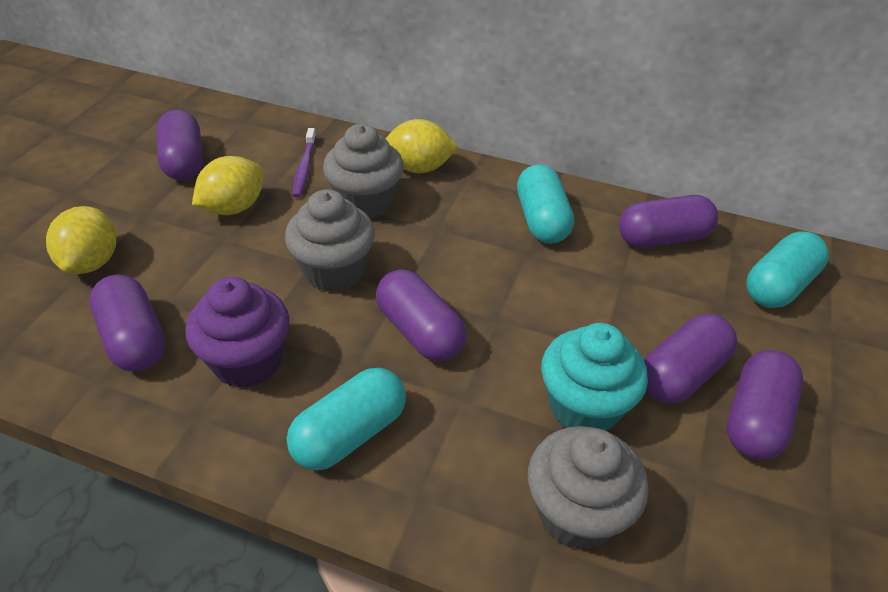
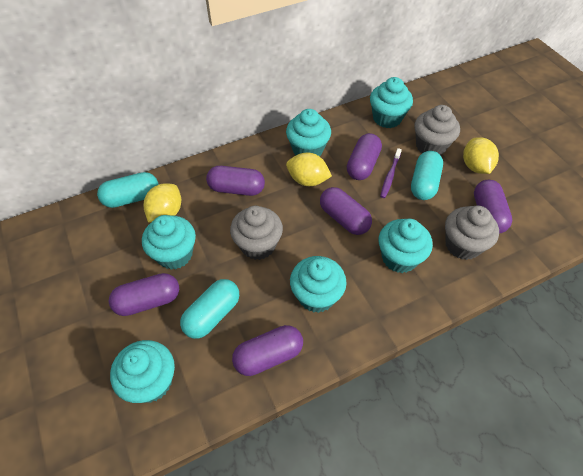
purple cupcake: [185,277,290,388] = 1 -> none = 0
turquoise cupcake: [541,323,648,431] = 1 -> [110,340,175,403] [142,215,196,270] [286,109,331,156] [290,256,347,313] [370,77,413,128] [379,219,433,273] = 6

